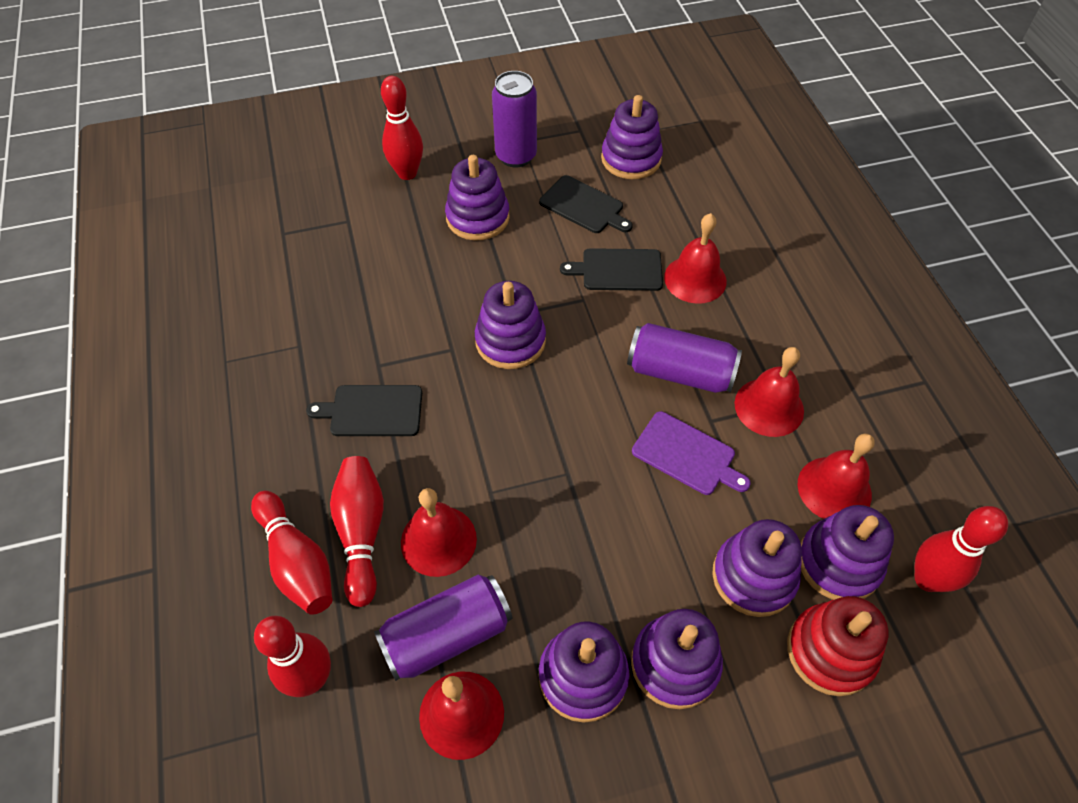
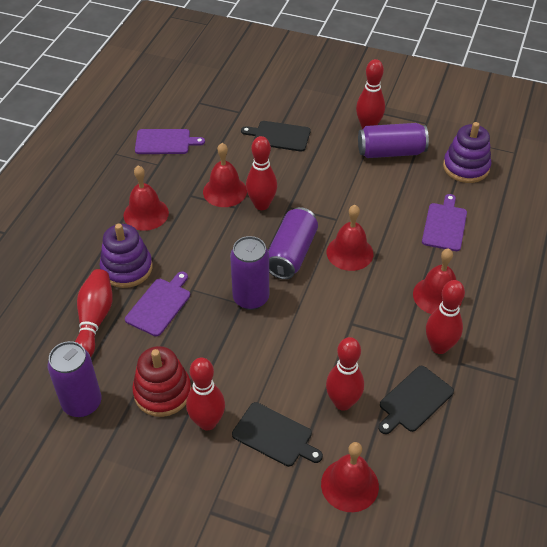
purple can: [374,575,512,681] [492,71,537,168] [627,323,742,393] = 3 -> [48,341,102,417] [230,236,269,310] [268,207,318,279] [358,123,429,158] = 4
purple cutting board: [632,411,751,495] = 1 -> [125,272,190,336] [135,129,205,154] [422,194,467,251] = 3
purple stacking toy: [445,155,510,241] [475,281,546,369] [539,622,630,723] [601,95,663,179] [631,609,723,709] [712,519,802,617] [801,505,894,600] = 7 -> [100,223,153,288] [443,122,491,183] = 2
red bowling pin: [251,491,332,615] [254,616,331,697] [330,456,384,607] [381,76,423,180] [915,506,1008,592] = 5 -> [75,269,113,357] [186,358,225,431] [246,136,277,210] [326,337,364,411] [356,59,385,129] [426,280,465,354] = 6

